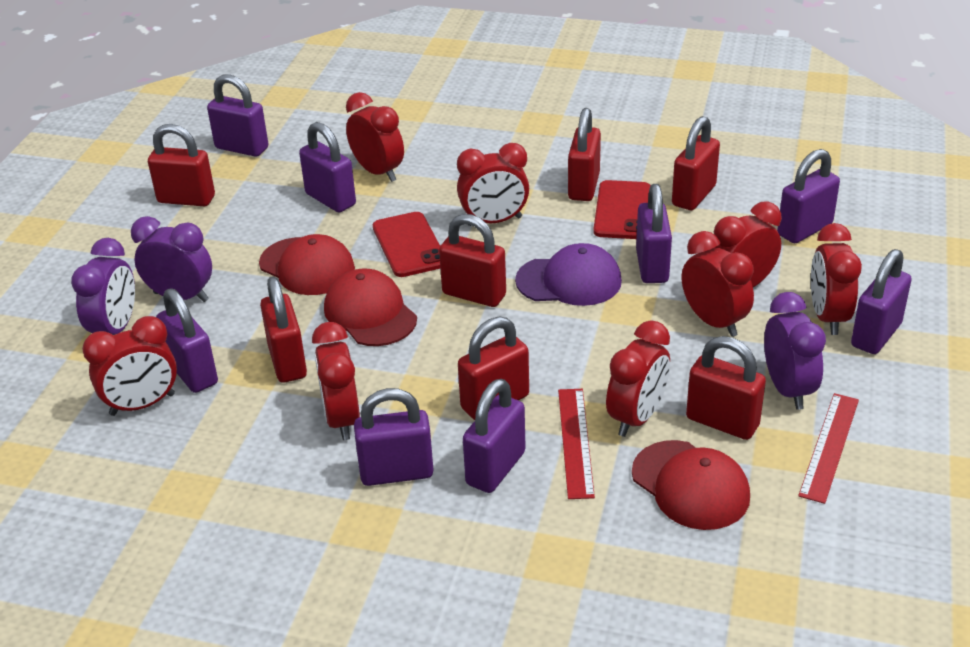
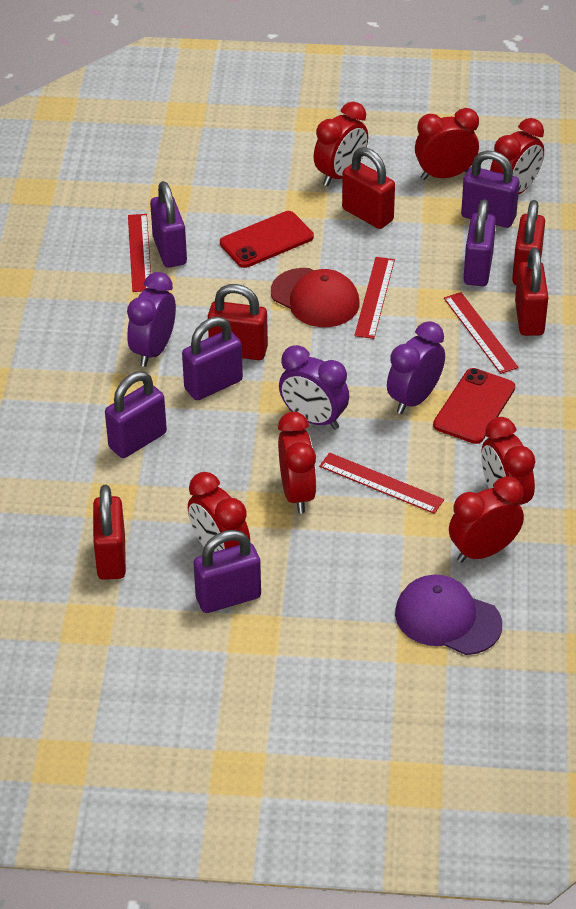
purple padlock: [156,288,218,393] [207,74,268,157] [299,122,356,212] [354,388,434,486] [463,379,526,493] [636,184,672,283] [777,149,840,243] [851,249,912,354] = 8 -> [105,371,167,458] [150,181,187,268] [182,317,243,400] [193,530,261,613] [461,151,519,228] [464,199,496,286] = 6
red cap: [259,234,355,295] [324,269,417,346] [632,440,750,530] = 3 -> [271,268,359,327] = 1
red clock: [82,316,177,416] [312,322,360,440] [346,92,404,182] [457,143,529,226] [606,320,670,437] [682,231,754,337] [714,201,782,287] [811,223,862,335] = 8 -> [188,472,250,552] [278,412,317,514] [314,102,368,186] [415,108,479,180] [449,476,524,563] [481,417,535,505] [490,118,544,195] = 7
red padlock: [148,124,215,206] [260,277,307,383] [439,214,506,307] [458,317,529,420] [568,108,601,201] [672,116,720,210] [686,336,766,440] = 7 -> [93,485,126,580] [208,284,268,360] [342,147,395,229] [512,200,545,285] [515,247,548,336] = 5
red ruler: [558,389,595,499] [798,393,859,504] = 2 -> [128,214,151,292] [319,453,444,514] [354,257,395,339] [444,292,519,374] = 4

